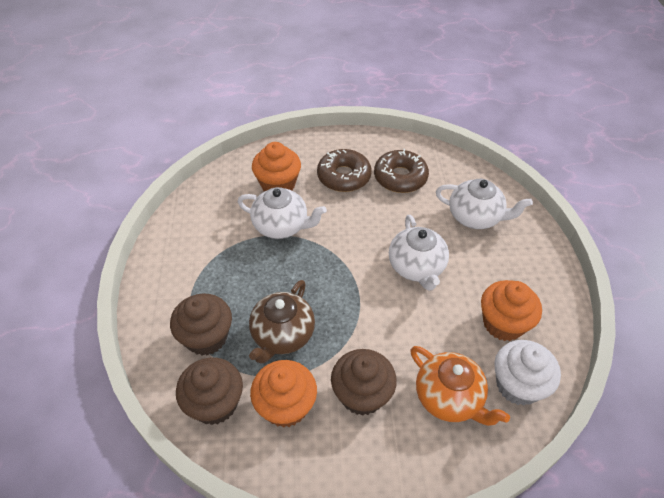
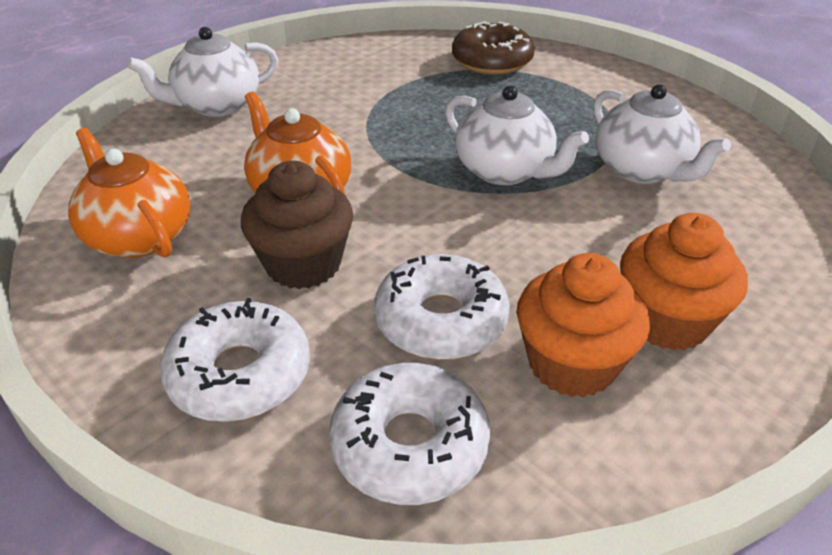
brown cupcake: [170,294,232,356] [176,358,243,425] [331,349,397,416] = 3 -> [241,161,353,289] = 1
brown donut: [317,149,371,192] [374,149,429,193] = 2 -> [452,21,535,75] = 1
brown teapot: [249,280,315,364] = 1 -> none = 0
orange cupcake: [250,360,317,428] [252,142,301,192] [481,280,542,341] = 3 -> [517,253,650,397] [620,213,748,351] = 2
orange teapot: [410,346,510,426] = 1 -> [68,128,190,258] [244,91,351,195] = 2
white cupcake: [494,340,561,406] = 1 -> none = 0
white donut: none = 0 -> [160,298,310,422] [329,363,490,505] [374,254,510,360] = 3

